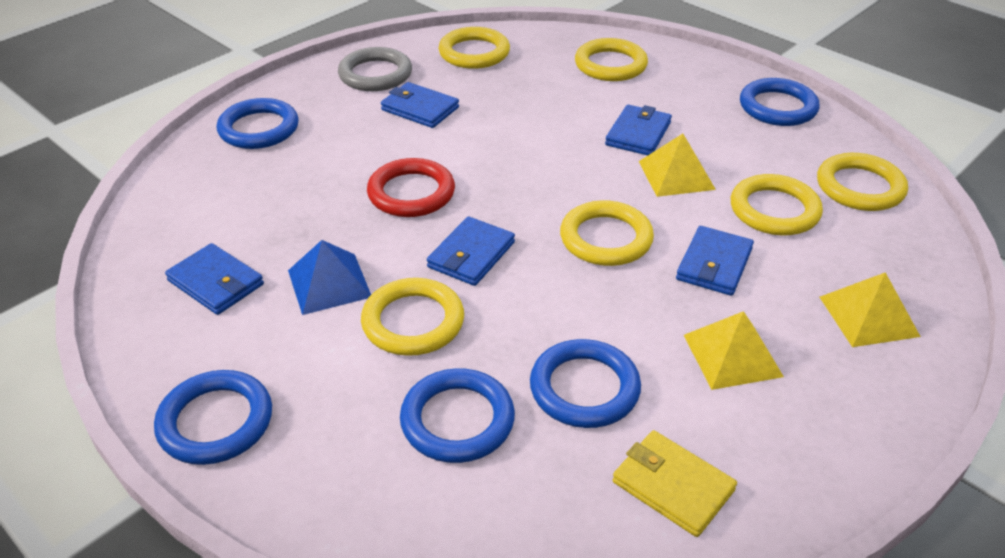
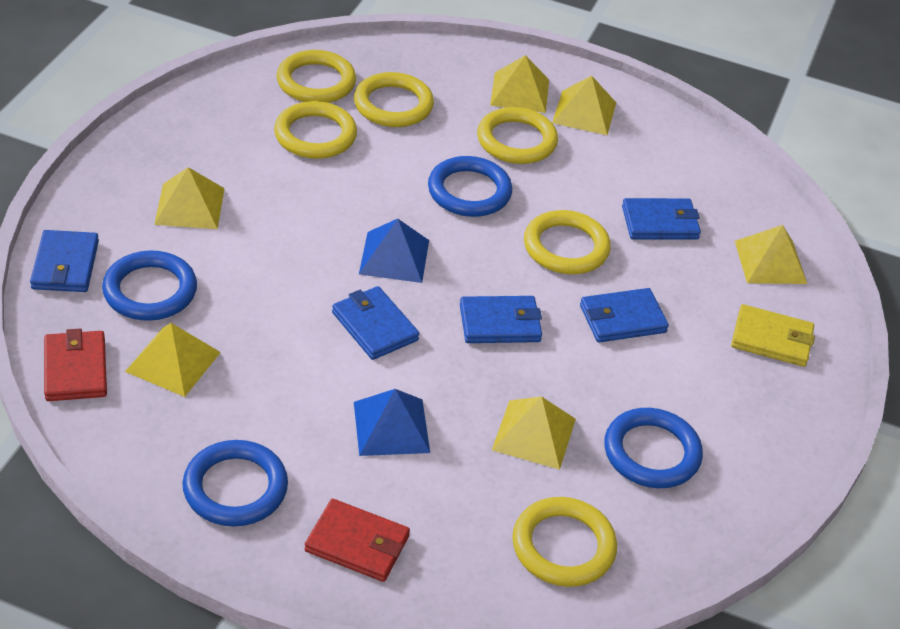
blue pyramid: [288,240,371,315] = 1 -> [354,389,430,456] [359,219,429,283] = 2
blue ring: [154,370,272,465] [217,98,299,149] [400,368,515,463] [530,339,641,428] [740,78,820,126] = 5 -> [102,250,197,321] [182,440,288,527] [428,156,512,217] [604,408,703,488] = 4
grey ring: [338,47,412,91] = 1 -> none = 0
red ring: [367,158,455,217] = 1 -> none = 0
red wallet: none = 0 -> [44,328,107,401] [305,499,410,582] = 2
yellow pyramid: [639,134,716,197] [684,311,784,390] [820,272,921,347] = 3 -> [125,323,221,397] [154,167,225,229] [490,55,549,113] [492,396,576,470] [552,75,616,135] [735,225,807,284] = 6

